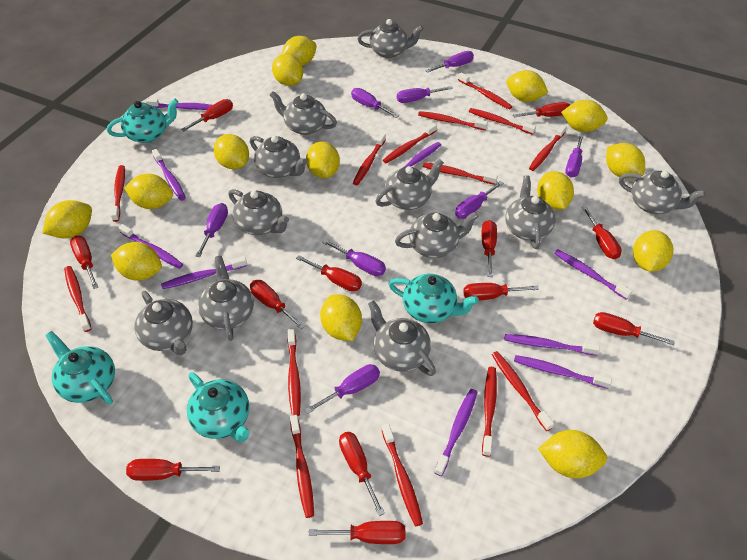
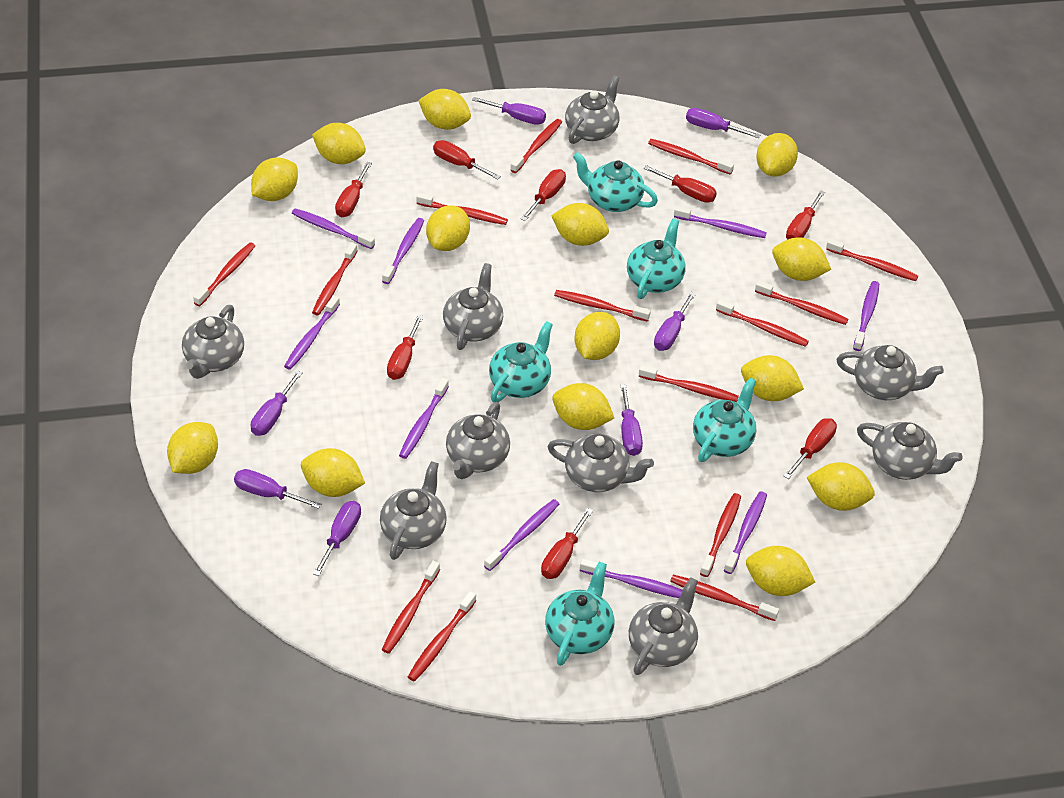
grey teapot: [134,291,193,355] [198,256,254,341] [228,189,289,235] [250,135,307,178] [270,91,337,135] [357,19,423,58] [368,300,436,376] [375,159,444,210] [395,212,479,258] [505,175,556,249] [619,170,706,214] = 11 -> [182,305,244,379] [380,461,447,560] [443,263,503,350] [446,402,510,479] [547,434,654,492] [565,75,620,144] [629,577,698,675] [837,345,944,400] [857,422,963,480] = 9
purple screwdriver: [195,203,228,257] [305,364,380,413] [322,239,386,276] [351,88,399,118] [397,86,453,103] [425,51,474,73] [455,181,504,219] [565,134,584,178] = 8 -> [234,469,321,509] [251,370,303,436] [313,501,361,576] [472,97,546,125] [620,384,643,456] [654,292,696,351] [686,108,760,138] = 7
red screwdriver: [70,236,98,289] [126,459,220,481] [181,99,233,131] [250,280,305,329] [296,255,362,292] [308,521,405,544] [339,432,385,516] [463,283,539,301] [482,220,497,277] [513,102,570,117] [582,206,622,259] [593,312,675,345] = 12 -> [335,162,372,217] [387,315,424,380] [433,140,501,180] [521,169,566,221] [541,508,593,579] [644,165,717,203] [784,418,837,479] [786,190,825,240] = 8
turquoise teapot: [45,331,115,404] [107,99,179,143] [187,372,250,442] [389,274,479,323] = 4 -> [489,321,553,402] [545,562,614,666] [573,152,658,212] [627,219,686,299] [693,378,756,462] = 5

